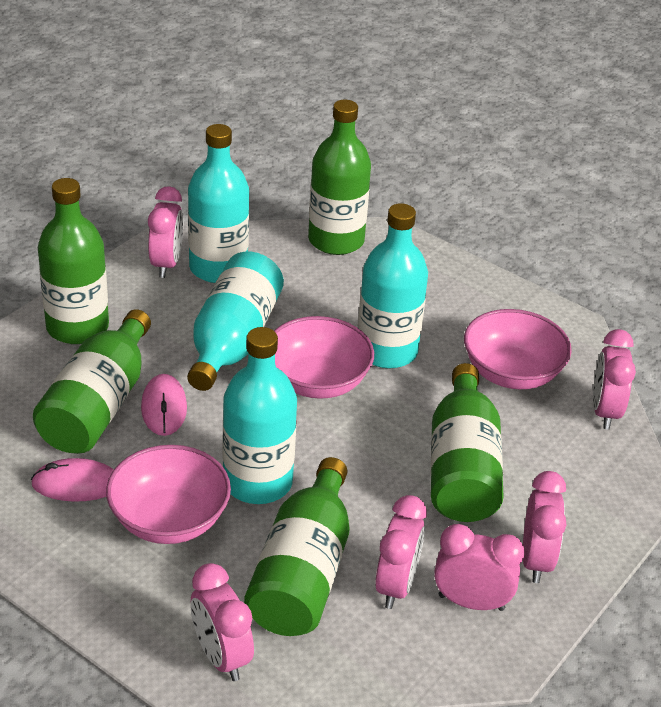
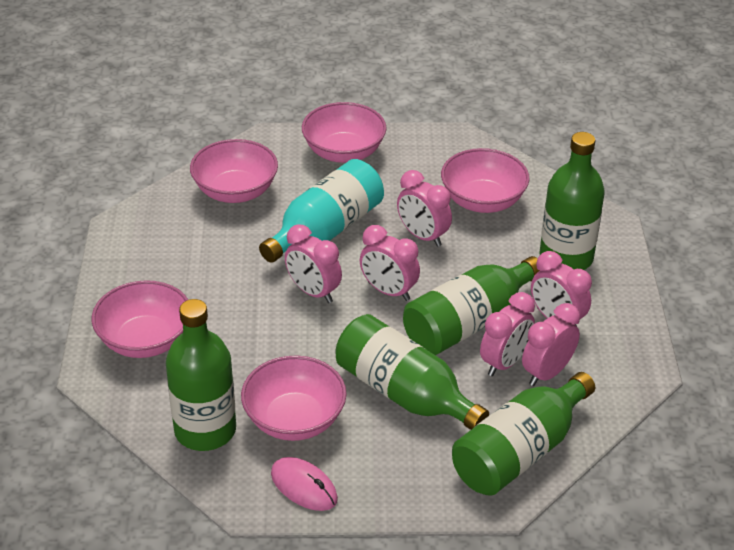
pink bowl: [106,445,231,544] [274,316,374,399] [464,309,572,389] = 3 -> [92,280,188,358] [190,139,278,203] [241,355,347,441] [302,102,387,163] [441,148,530,213] = 5
pink mouse: [31,458,113,502] [141,374,187,436] = 2 -> [271,457,338,511] = 1
turquoise bottle: [187,251,284,391] [188,124,249,283] [223,327,297,504] [358,203,428,369] = 4 -> [259,159,384,263] = 1

